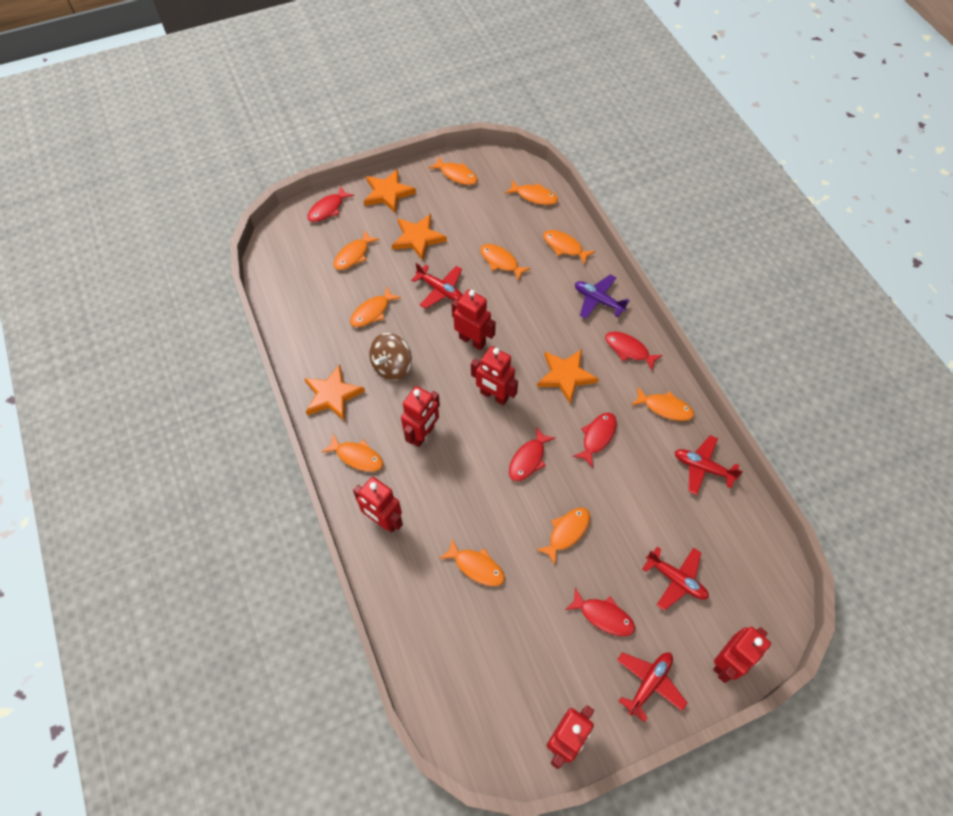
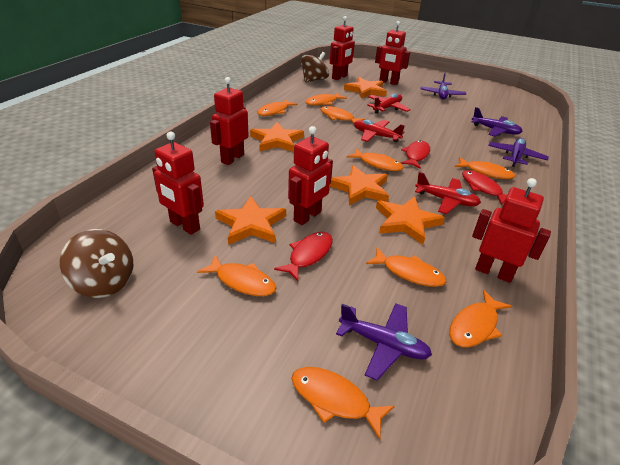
brown spinning top: [369,333,412,380] = 1 -> [60,229,133,298] [301,52,329,83] = 2
orange fish: [322,434,383,472] [334,230,380,270] [350,287,401,327] [429,157,478,185] [439,539,505,586] [480,244,531,281] [505,180,558,205] [536,508,590,565] [543,230,595,265] [632,387,694,421] = 10 -> [197,255,276,296] [257,99,298,116] [291,367,395,439] [305,92,347,106] [320,106,365,124] [347,148,403,171] [366,248,446,287] [449,290,512,347] [455,157,515,179] = 9
orange star: [304,364,365,421] [364,169,416,214] [392,214,447,261] [537,349,599,404] = 4 -> [215,196,286,245] [250,122,304,152] [330,165,389,206] [344,77,387,99] [376,196,445,245] = 5
purple plane: [575,275,630,319] = 1 -> [336,303,432,381] [421,72,466,99] [471,107,523,137] [488,138,549,167] = 4
red fish: [307,186,354,222] [509,427,555,481] [565,588,635,636] [573,413,617,467] [605,332,663,371] = 5 -> [274,232,333,281] [401,140,430,169] [462,170,507,205] = 3
red plane: [411,263,463,309] [617,652,687,722] [642,547,709,611] [675,435,743,495] = 4 -> [354,120,405,142] [368,93,411,114] [415,172,481,214] = 3

